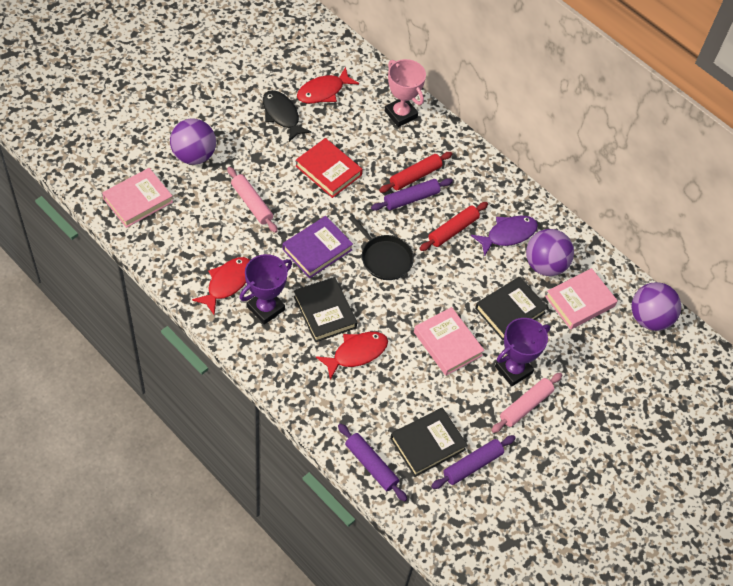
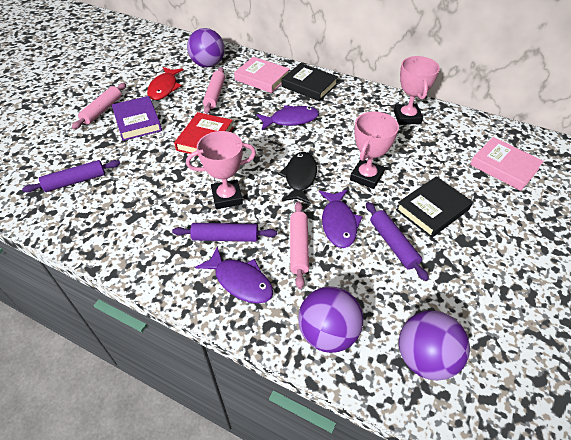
black book: [294,277,357,342] [390,407,467,477] [475,277,548,340] = 3 -> [282,63,338,101] [396,176,473,238] = 2
black pan: [349,215,414,280] = 1 -> none = 0
pink book: [102,168,173,228] [414,307,484,376] [545,268,618,329] = 3 -> [234,57,290,93] [470,137,544,191] = 2
pink rolling pin: [227,167,278,233] [491,373,562,433] = 2 -> [72,83,126,129] [203,67,225,114] [290,201,309,289] = 3
pink trophy: [385,59,426,127] = 1 -> [186,131,256,209] [350,112,399,189] [394,56,440,125] = 3
purple fish: [471,216,538,256] = 1 -> [195,247,273,304] [257,105,319,130] [319,190,363,248] = 3
purple trophy: [239,254,292,325] [495,318,550,386] = 2 -> none = 0
red fish: [192,257,250,315] [297,67,359,104] [316,332,388,380] = 3 -> [147,67,184,100] = 1
red rolling pin: [379,152,452,193] [420,202,488,251] = 2 -> none = 0

